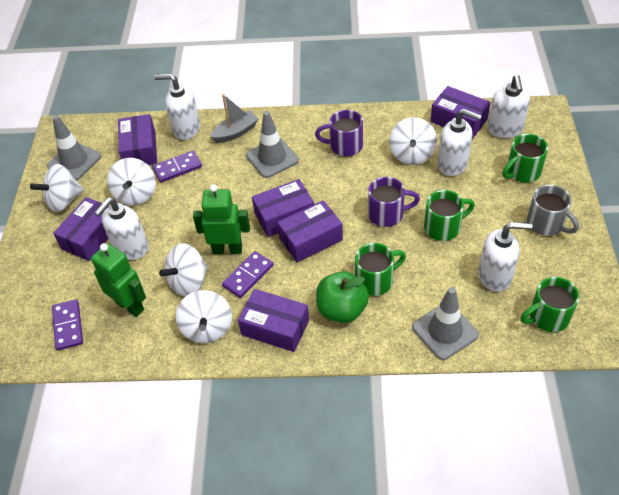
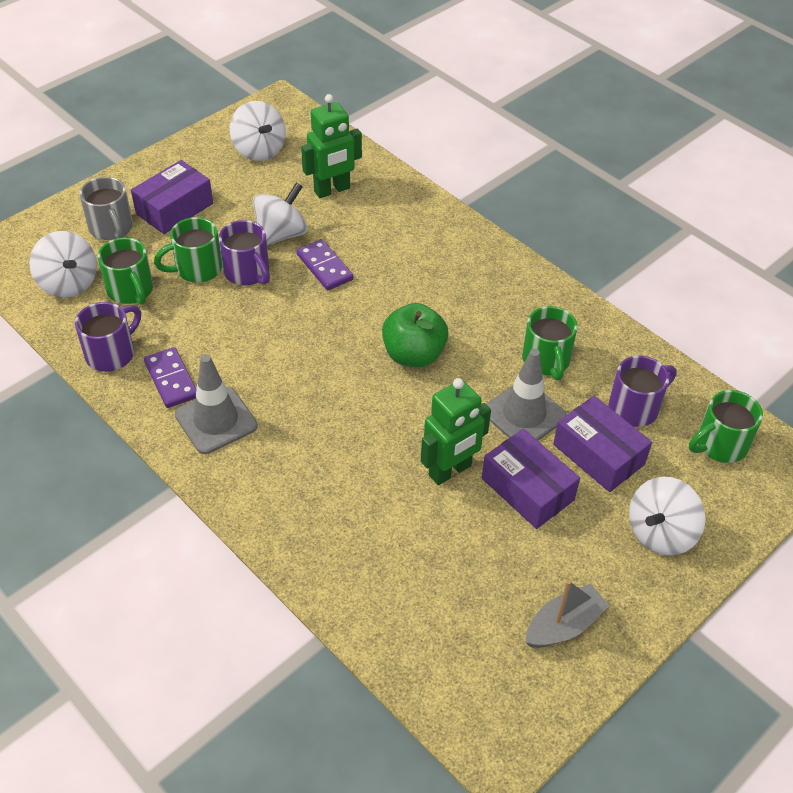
grey traffic cone: [47,115,101,180] [246,111,299,178] [412,287,479,360] = 3 -> [175,355,258,454] [486,349,567,441] = 2
purple box: [53,197,109,261] [118,114,157,165] [238,289,309,352] [252,179,314,237] [277,200,343,262] [430,86,491,139] = 6 -> [131,160,213,234] [482,429,580,529] [553,396,652,492] = 3
purple domino: [52,299,83,351] [152,151,202,183] [222,251,273,298] = 3 -> [144,347,196,408] [296,239,354,290] = 2
purple mug: [315,110,363,156] [368,177,420,227] = 2 -> [75,302,141,372] [219,220,270,285] [608,356,677,427] = 3
white soap dispenser: [95,197,148,260] [154,74,200,140] [438,109,482,176] [478,222,532,292] [487,75,530,138] = 5 -> none = 0
white spinning top: [30,164,84,212] [107,158,156,205] [159,243,208,296] [176,290,232,343] [389,117,437,165] = 5 -> [29,231,97,298] [230,101,286,161] [253,182,308,246] [629,477,705,556] = 4

